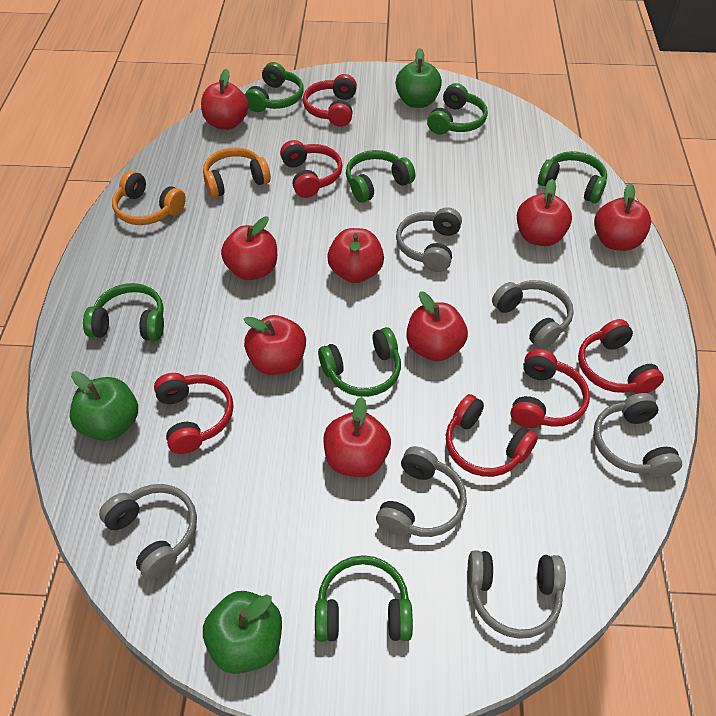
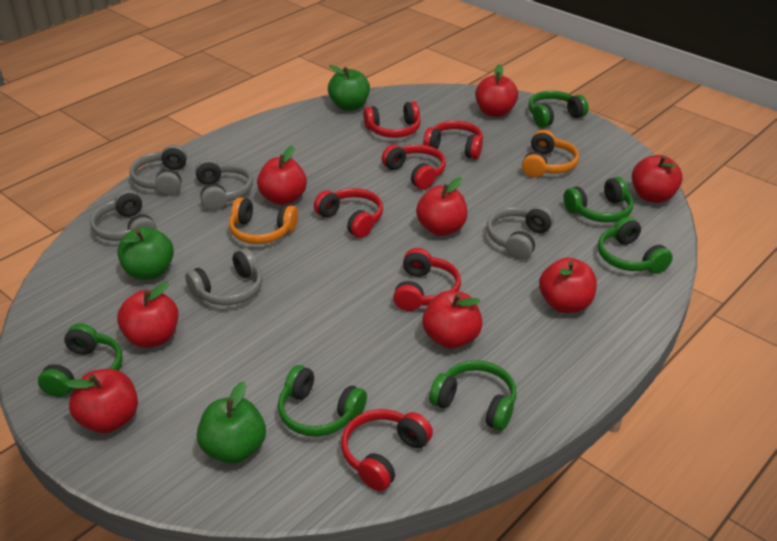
green headphones: [83,283,164,341] [245,62,304,112] [315,555,413,642] [318,327,401,397] [346,150,415,203] [427,83,488,135] [538,151,607,203] = 7 -> [38,323,122,397] [278,365,367,437] [429,360,516,431] [528,91,589,128] [564,177,633,223] [598,217,673,274] = 6
grey headphones: [99,484,197,580] [376,446,467,537] [396,207,462,272] [468,550,566,639] [492,280,574,349] [593,393,682,478] = 6 -> [90,190,157,241] [130,145,187,195] [185,248,263,305] [195,159,253,210] [487,205,554,260] = 5

